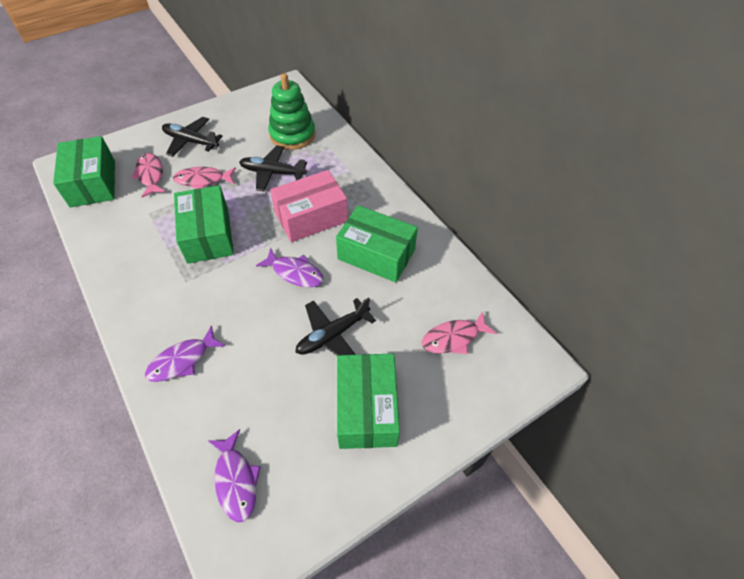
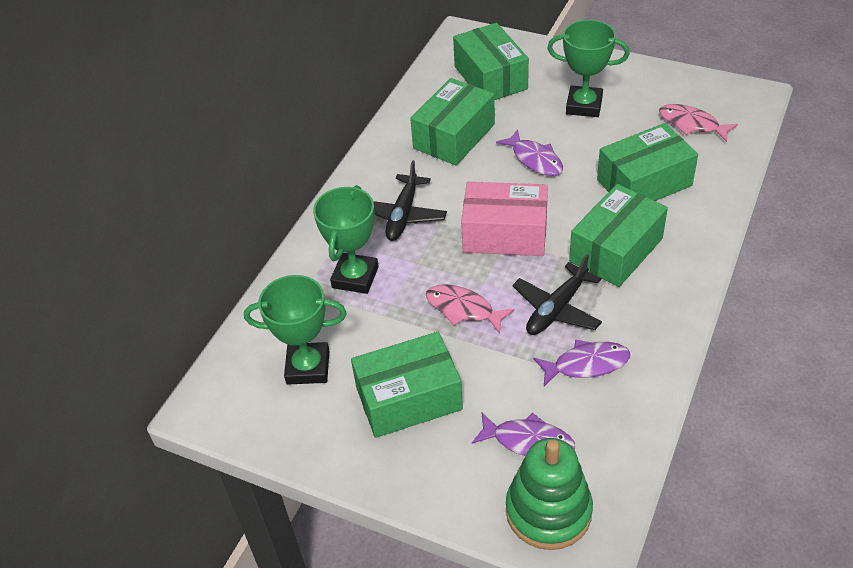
black plane: [162,117,223,157] [239,145,307,192] [296,297,376,356] = 3 -> [373,160,447,241] [512,254,602,335] = 2
green box: [53,136,115,207] [174,185,234,264] [336,205,418,283] [337,354,400,449] = 4 -> [351,332,463,438] [410,78,495,166] [453,23,529,100] [569,184,668,287] [597,123,698,201] = 5
green trophy: none = 0 -> [244,275,347,385] [313,185,379,294] [547,20,630,117] = 3
pink fish: [131,153,166,198] [173,167,236,189] [422,311,497,354] = 3 -> [426,284,514,334] [659,104,738,142] = 2

